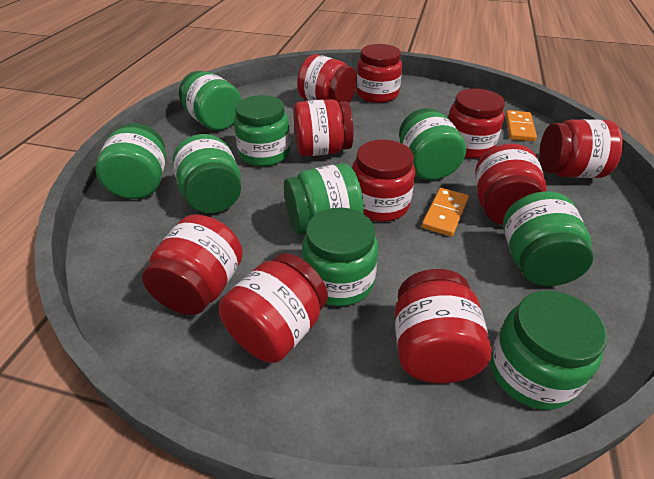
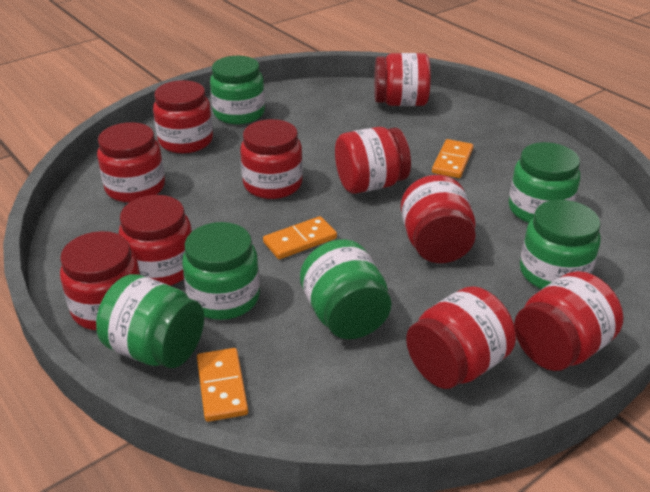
green jar: [95,123,166,199] [173,134,241,213] [179,71,242,131] [234,95,290,167] [284,163,364,235] [302,208,378,306] [399,108,466,180] [490,291,607,410] [503,191,593,286] = 9 -> [96,274,204,368] [182,222,260,320] [210,56,265,124] [300,239,391,339] [509,142,580,223] [520,200,601,289] = 6
orange domino: [422,188,469,237] [505,110,537,141] = 2 -> [197,348,248,422] [263,216,337,259] [432,139,473,178] = 3

